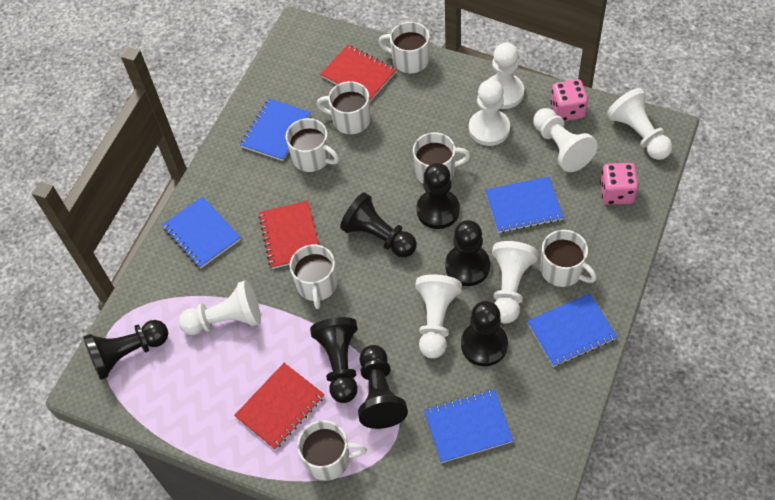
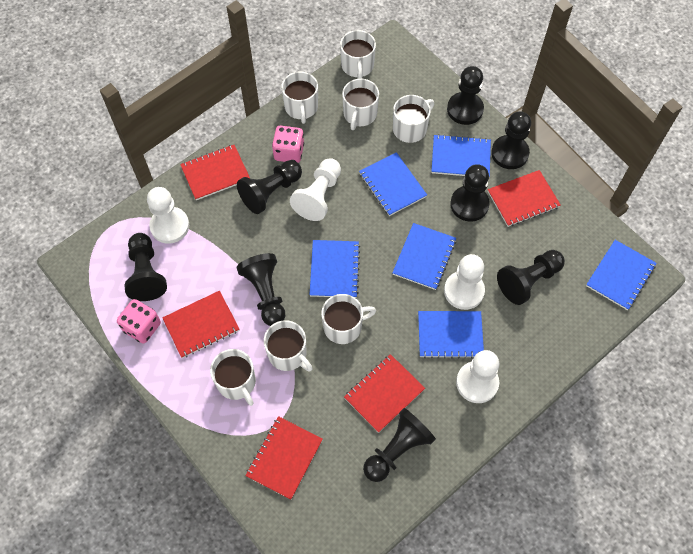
black pawn: [83,320,168,380] [310,317,358,403] [340,192,417,258] [358,345,408,429] [416,163,460,229] [445,220,490,286] [461,301,508,366] = 7 -> [125,233,167,301] [237,160,302,214] [237,253,285,326] [363,408,436,482] [447,66,484,125] [450,164,490,222] [491,111,531,169] [497,250,565,305] = 8
blue notebook: [162,196,241,269] [240,99,311,161] [424,389,513,463] [485,177,564,233] [527,293,617,367] = 5 -> [310,240,360,298] [359,152,427,216] [392,223,456,290] [418,311,484,359] [431,134,491,177] [586,240,657,310] = 6
red notebook: [234,363,325,450] [258,201,319,269] [320,45,396,101] = 3 -> [162,291,240,358] [180,145,250,200] [245,416,323,500] [344,354,425,433] [488,170,561,227] = 5
white pawn: [178,280,261,335] [415,274,462,359] [469,79,510,146] [488,42,524,109] [492,241,538,324] [533,108,598,172] [607,88,672,160] = 7 -> [147,187,189,244] [290,158,341,221] [444,254,485,310] [456,350,499,403] = 4

